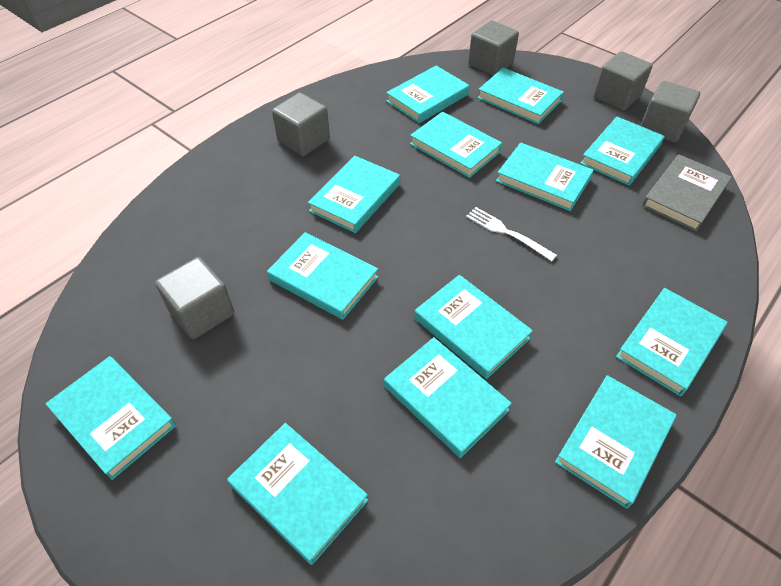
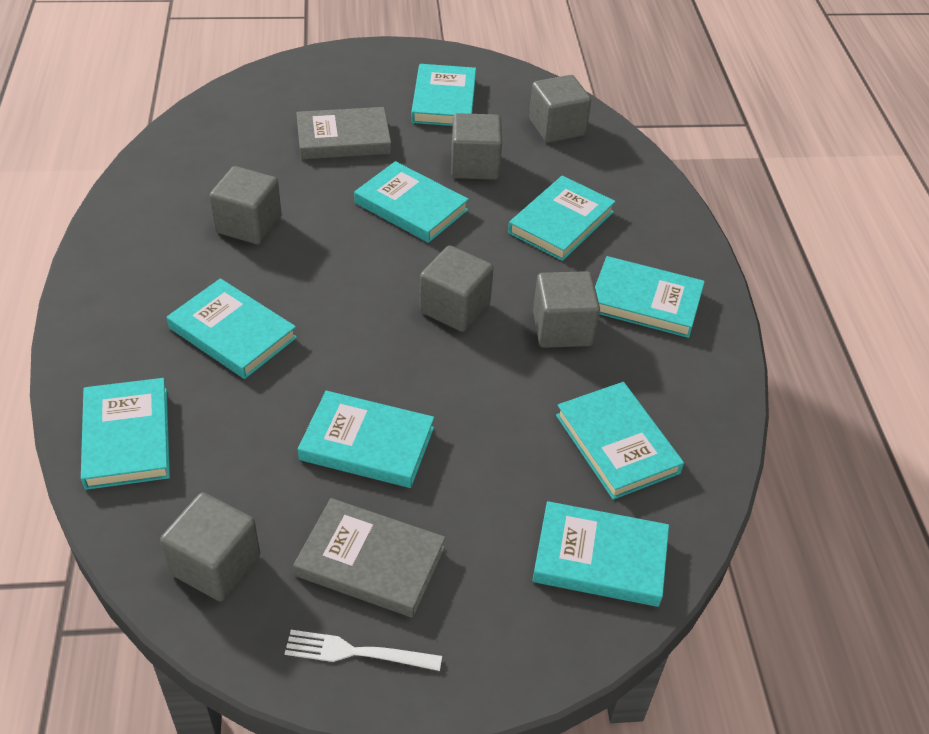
grey book: [642,154,732,231] = 1 -> [293,498,446,618] [296,107,391,159] = 2
grey cube: [155,257,234,339] [272,93,330,156] [468,20,519,76] [593,51,653,111] [640,81,700,142] = 5 -> [160,492,260,601] [209,166,282,244] [419,245,493,332] [451,113,502,180] [529,75,591,143] [533,271,600,348] = 6
turquoise book: [45,356,176,480] [227,423,368,565] [267,232,378,320] [308,156,400,233] [384,337,512,458] [386,66,470,123] [410,111,502,178] [414,275,533,379] [477,67,564,124] [496,142,594,211] [555,375,677,509] [580,117,665,186] [616,288,727,396] = 13 -> [81,378,170,490] [167,278,297,379] [298,391,435,488] [354,161,469,243] [411,64,476,126] [508,176,616,261] [532,501,669,607] [556,382,684,500] [595,256,705,338] = 9

